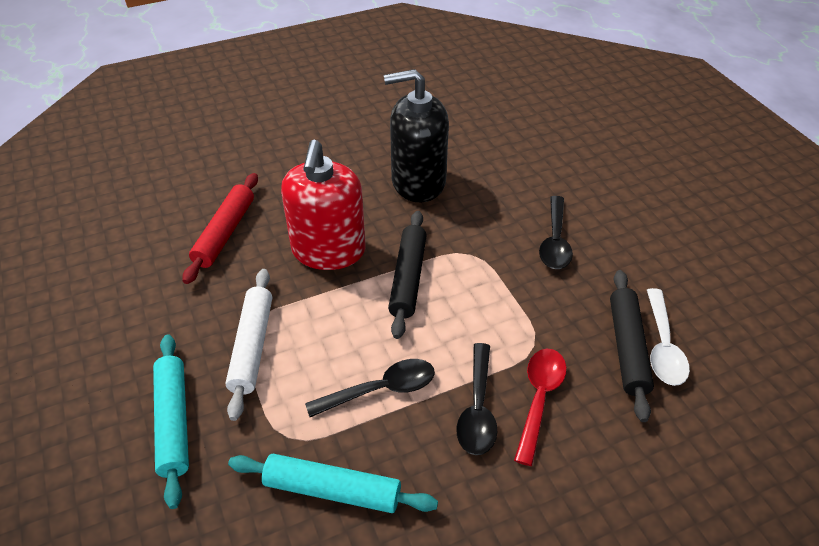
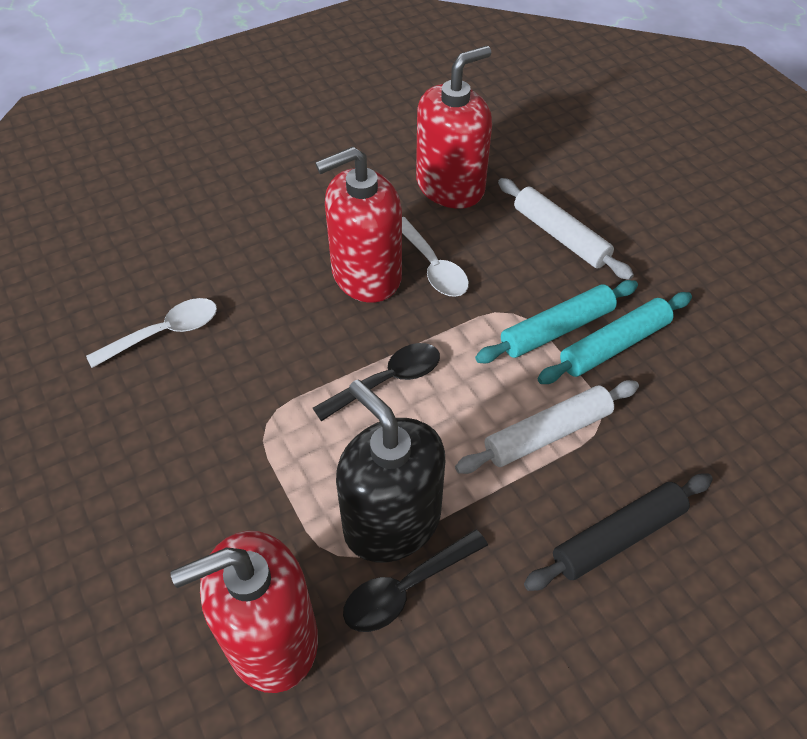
black rolling pin: [388,211,427,339] [610,270,654,422] = 2 -> [524,473,713,591] = 1
black spoon: [305,359,435,417] [456,343,497,455] [539,196,573,269] = 3 -> [313,343,440,421] [343,529,488,632] = 2
red rolling pin: [182,173,258,284] = 1 -> none = 0
red soap dispenser: [281,140,365,270] = 1 -> [170,531,318,693] [315,147,402,303] [416,46,492,209] = 3
red spoon: [514,349,567,466] = 1 -> none = 0
white rolling pin: [226,269,272,421] = 1 -> [455,380,639,474] [498,178,634,280] = 2
white spoon: [647,288,690,386] = 1 -> [86,298,217,368] [402,217,469,297] = 2

